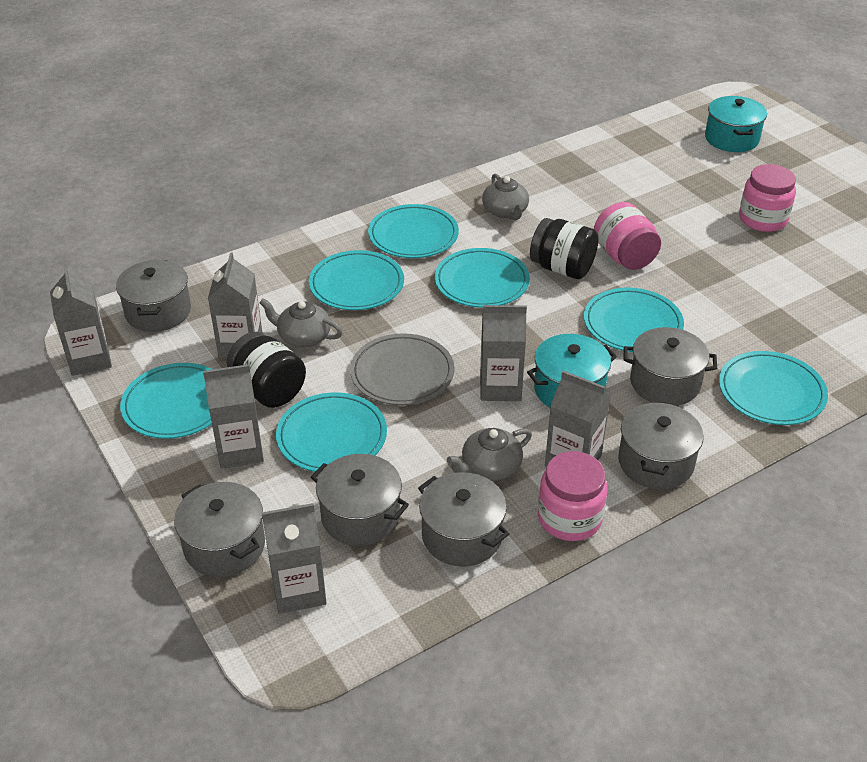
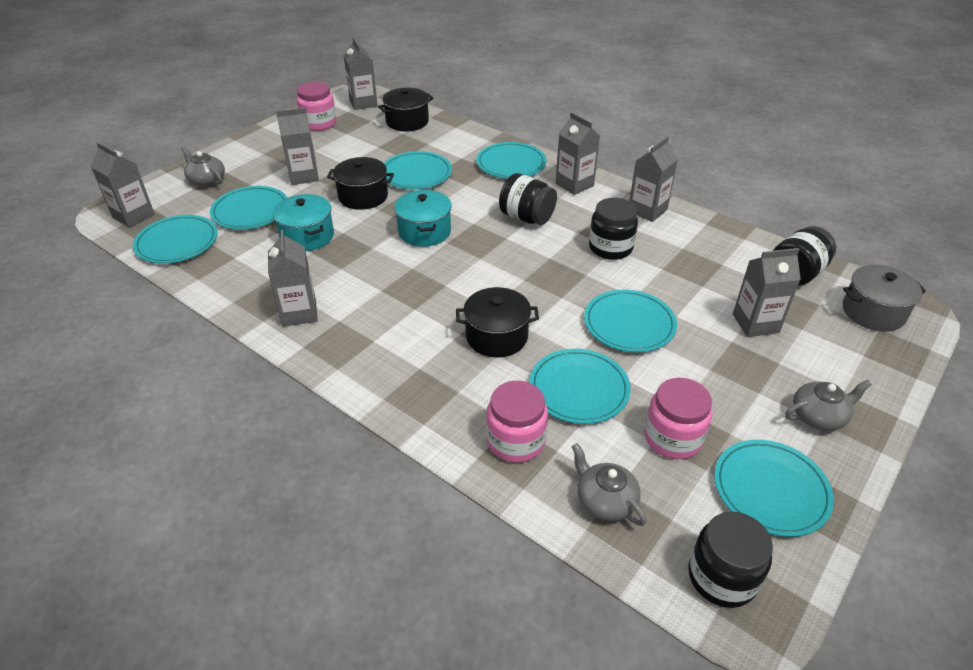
black jar: [227,332,306,408] [530,218,598,279] = 2 -> [499,173,557,225] [589,198,638,260] [688,512,773,608] [773,226,836,286] = 4
black pot: none = 0 -> [327,157,394,210] [378,88,433,131] [456,287,539,358] = 3
grey carton: [50,266,112,376] [203,364,264,469] [208,253,262,358] [262,503,327,614] [480,305,527,401] [545,371,611,467] = 6 -> [91,142,155,228] [268,230,318,327] [276,108,319,185] [344,37,378,110] [556,112,600,195] [629,136,678,222] [733,248,801,337] = 7
grey plate: [350,333,455,405] = 1 -> none = 0
grey pot: [116,260,191,332] [174,482,265,577] [311,454,409,546] [418,472,509,567] [618,401,704,489] [623,327,717,405] = 6 -> [843,265,926,332] = 1

